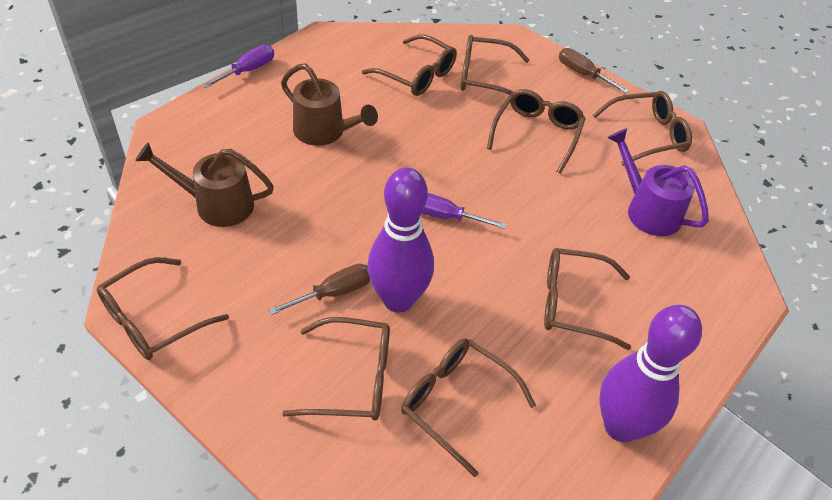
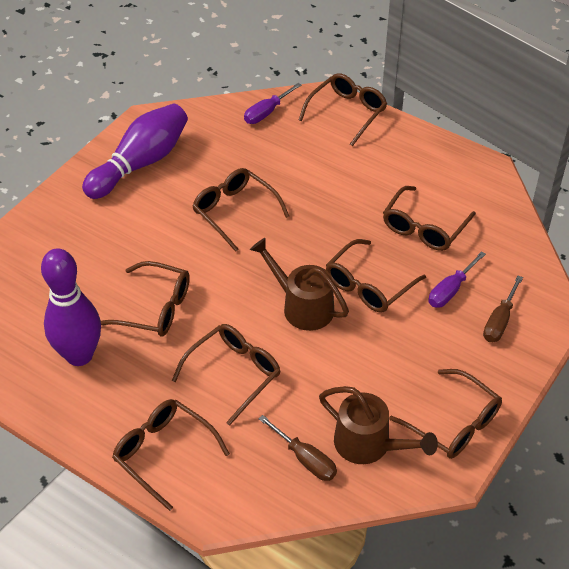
purple watering can: [607,128,709,236] = 1 -> none = 0

